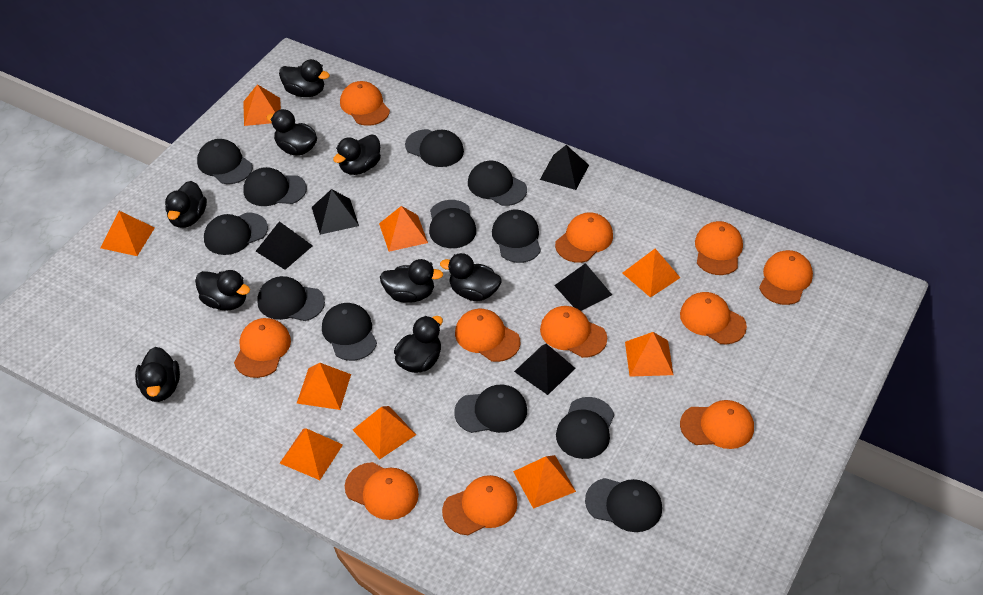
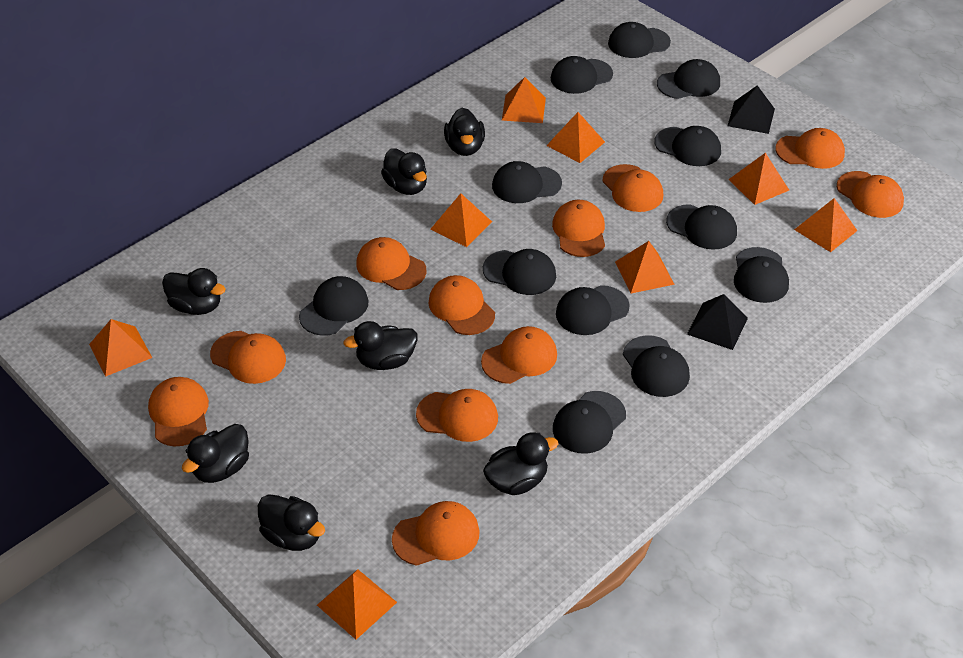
black duck: [135,347,180,402] [165,181,207,228] [195,270,250,311] [266,109,317,156] [279,59,330,97] [333,135,381,175] [380,259,443,303] [394,316,443,373] [440,253,502,301] = 9 -> [162,268,226,315] [182,424,249,483] [258,494,325,551] [343,321,417,370] [381,148,427,195] [444,108,485,156] [483,432,558,495] = 7
black pyramid: [256,221,313,270] [312,189,359,235] [514,344,576,395] [540,145,589,190] [554,263,612,311] = 5 -> [687,294,748,350] [727,85,775,134] = 2
orange pyramid: [100,211,155,256] [243,84,281,126] [280,428,343,480] [297,363,351,410] [353,406,416,459] [379,206,428,252] [513,455,576,509] [622,249,680,298] [625,332,674,377] = 9 -> [89,319,152,377] [317,569,397,640] [430,193,492,247] [502,77,546,123] [546,112,605,163] [615,241,675,293] [728,153,789,205] [794,198,857,252] = 8

